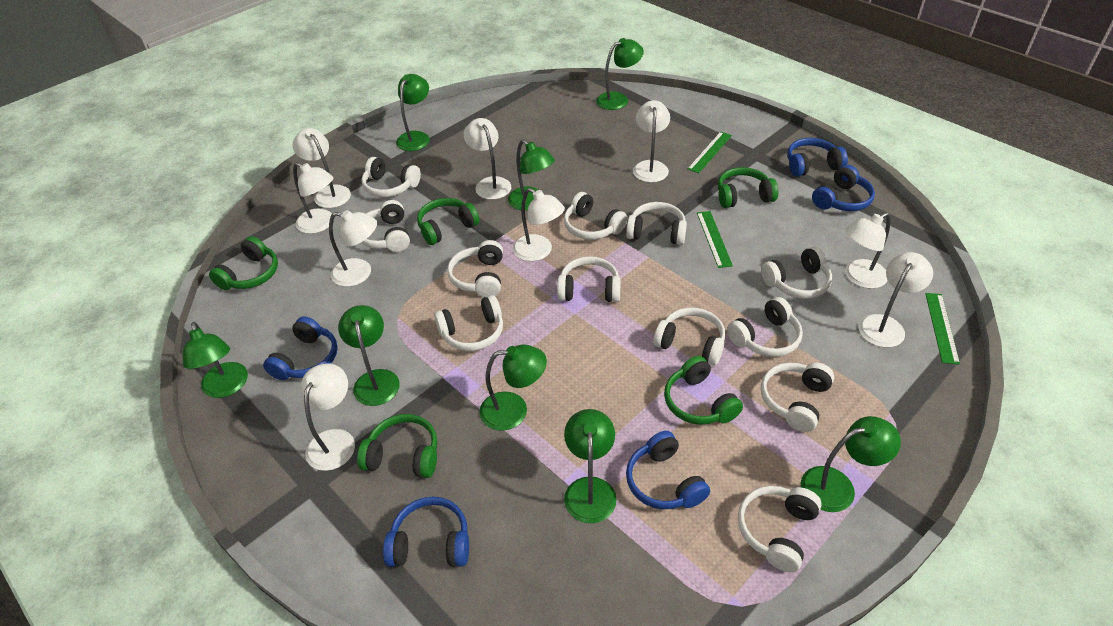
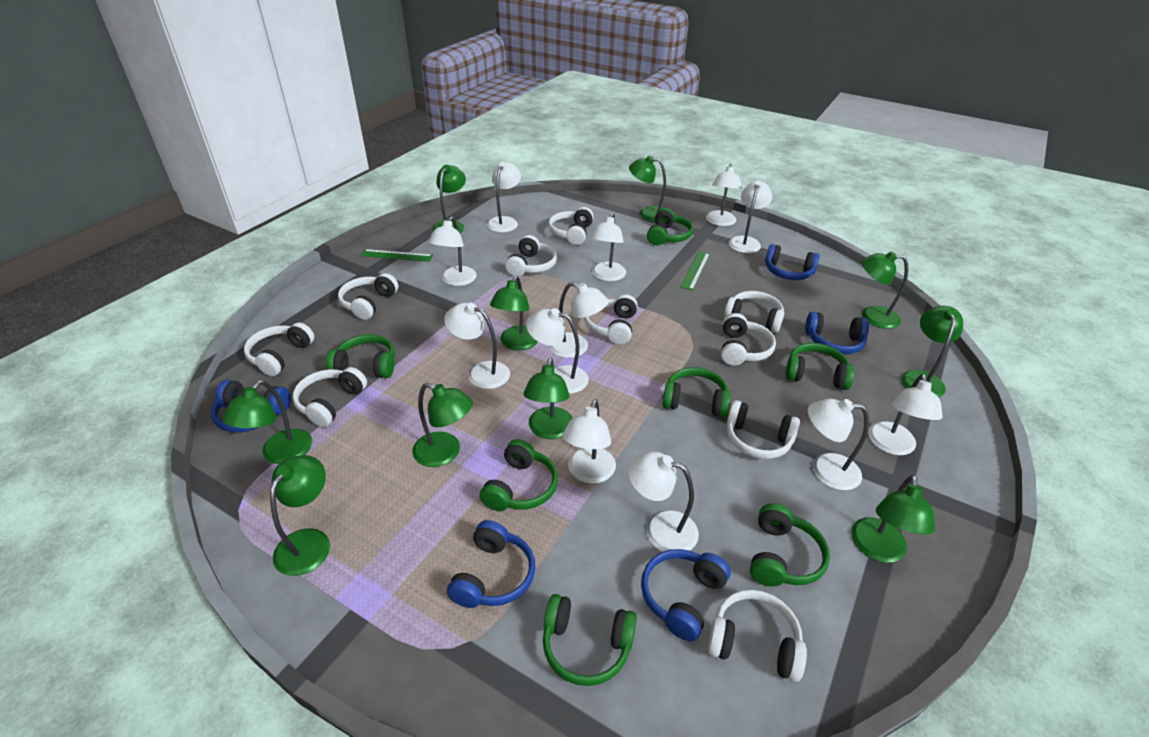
green headphones: [209,236,278,290] [357,414,437,478] [417,198,480,245] [664,356,743,425] [718,167,778,208] = 5 -> [326,334,395,378] [480,439,558,511] [543,594,637,686] [647,208,693,245] [662,367,731,417] [750,503,830,586] [786,343,855,390] = 7
green lamp: [183,322,248,398] [338,305,400,406] [396,74,430,151] [479,344,547,431] [508,140,555,211] [564,409,617,523] [596,38,644,110] [801,416,901,512] = 8 -> [222,380,312,464] [270,455,330,576] [412,383,473,467] [433,165,466,233] [490,276,538,350] [523,358,572,439] [629,156,666,222] [851,475,935,563] [861,251,908,329] [901,306,963,397] = 10
green ruler: [687,132,732,173] [697,211,733,268] [925,293,960,364] = 3 -> [361,249,433,262] [680,251,710,290] = 2
white headphones: [361,200,410,252] [362,157,421,197] [434,295,503,351] [447,240,503,297] [557,256,620,302] [564,192,627,240] [626,202,687,245] [653,307,726,366] [727,297,803,357] [738,486,822,572] [761,247,832,299] [761,362,834,432] = 12 -> [244,323,314,376] [293,367,367,427] [338,273,398,320] [505,235,557,276] [548,207,594,245] [584,294,638,345] [707,590,807,682] [721,313,776,366] [724,291,784,333] [727,400,800,459] = 10
white lamp: [292,128,351,208] [293,162,333,234] [301,363,355,471] [329,210,377,287] [464,118,511,200] [513,188,565,261] [633,100,670,182] [845,212,891,289] [859,252,933,347] = 9 -> [428,217,477,286] [444,303,510,389] [487,161,521,233] [526,308,589,394] [549,282,608,358] [562,399,616,484] [590,213,626,281] [628,451,699,552] [706,164,742,226] [729,180,772,253] [808,399,869,490] [868,374,943,455] = 12

